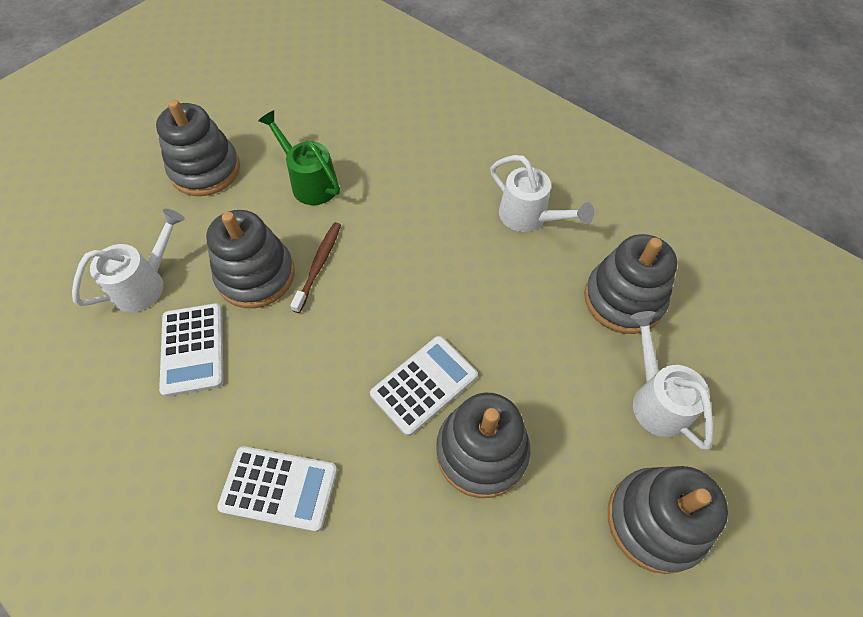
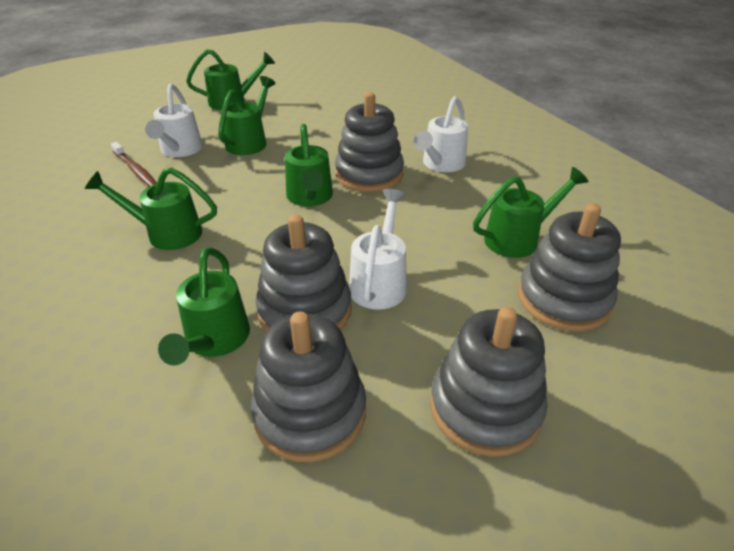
green watering can: [258,110,340,205] = 1 -> [85,167,217,250] [158,247,250,366] [186,49,275,110] [218,76,275,155] [285,124,333,206] [473,167,588,258] = 6
white calculator: [159,303,224,397] [217,446,337,532] [370,336,478,436] = 3 -> none = 0

